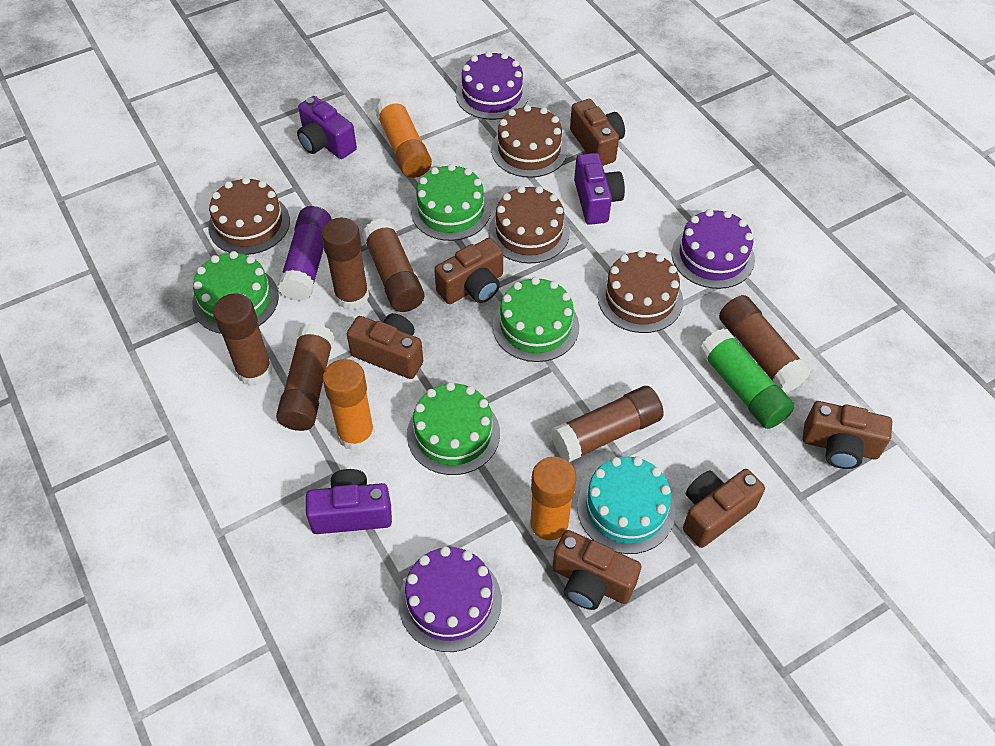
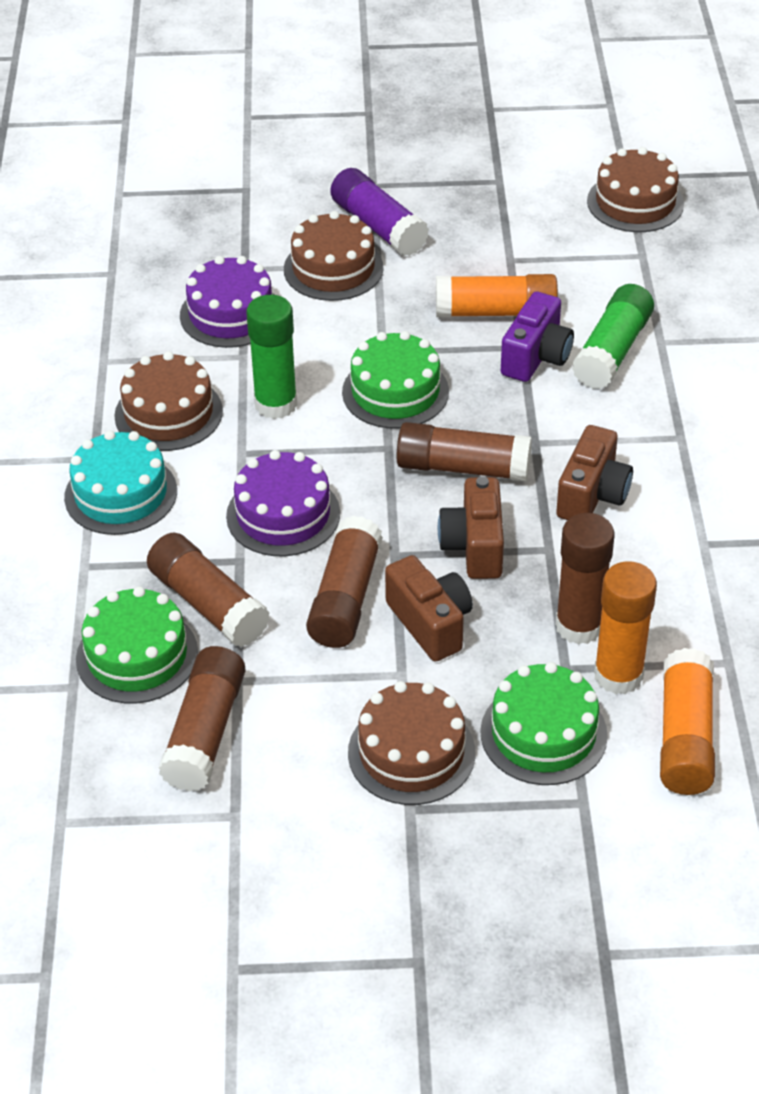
brown camera: [347,313,423,379] [434,238,503,304] [552,530,641,610] [570,99,625,166] [683,469,765,548] [803,401,892,469] = 6 -> [385,555,473,662] [438,476,504,579] [556,425,633,520] = 3
brown glue stick: [213,293,272,386] [276,323,334,431] [321,218,369,310] [362,219,424,312] [551,386,664,462] [719,295,811,393] = 6 -> [147,532,270,647] [159,646,246,791] [306,516,383,648] [396,422,532,481] [555,513,615,645] = 5
green cake: [192,251,279,334] [407,382,500,475] [411,164,491,241] [493,277,579,362] = 4 -> [76,586,198,704] [342,331,449,429] [480,662,608,785] = 3
green glue stick: [699,328,795,429] = 1 -> [246,295,297,419] [572,284,654,389] = 2
purple cake: [398,546,502,652] [456,51,529,120] [672,209,755,289] = 3 -> [180,256,275,348] [226,450,340,556] = 2
purple camera: [297,96,357,159] [306,469,392,534] [574,153,625,225] = 3 -> [501,292,574,382] = 1

